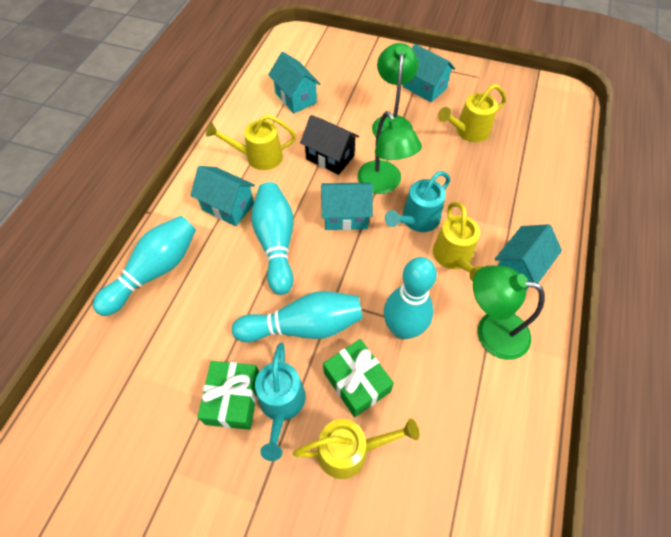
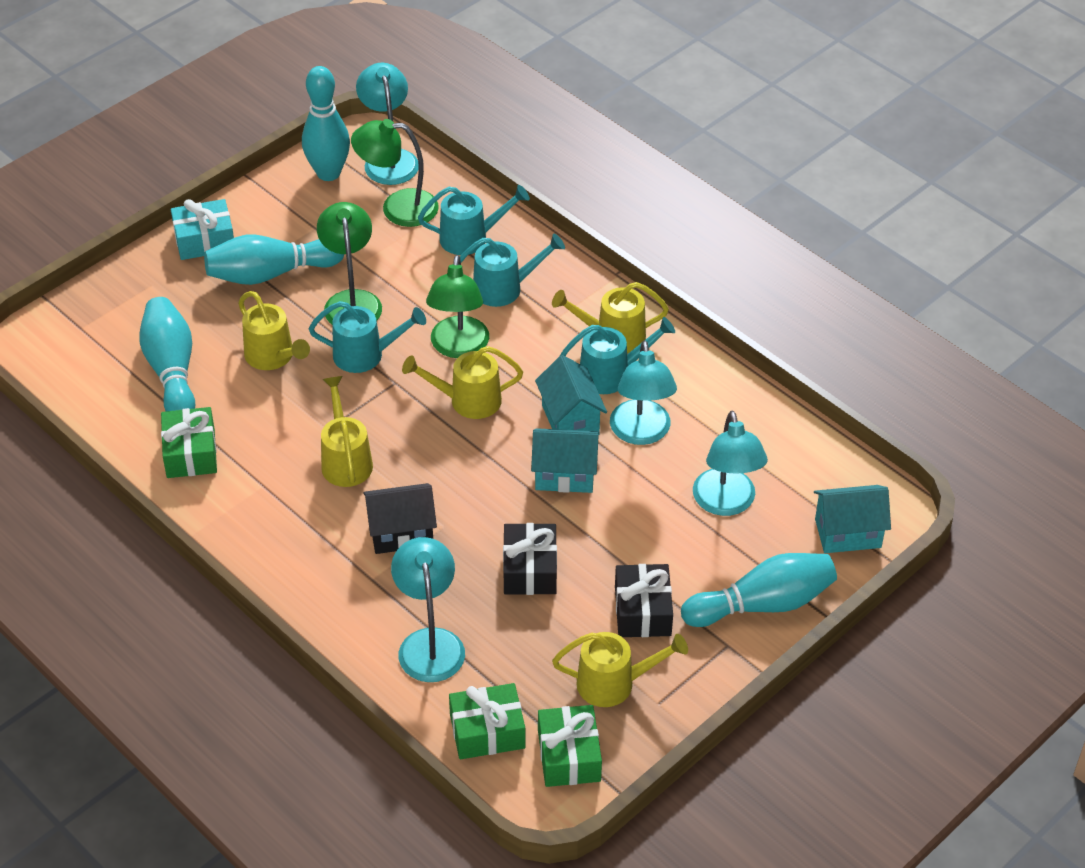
black gift: none = 0 -> [503,523,557,595] [615,564,673,637] = 2
green gift: [197,361,259,430] [323,339,394,417] = 2 -> [161,407,217,478] [449,683,525,759] [538,705,602,787] = 3
turquoise gift: none = 0 -> [171,199,234,260] = 1
turquoise house: [190,166,255,226] [268,52,321,113] [321,182,373,230] [403,44,455,102] [495,224,562,290] = 5 -> [531,428,599,493] [535,355,607,433] [814,485,891,553] = 3
turquoise lamp: none = 0 -> [356,63,419,185] [391,537,465,682] [610,340,677,445] [693,411,768,516] = 4
turquoise watering can: [255,343,306,461] [385,171,450,232] = 2 -> [309,301,426,373] [418,185,530,255] [460,233,565,307] [560,317,675,394] = 4
yellow watering can: [206,115,296,170] [293,418,420,479] [433,202,482,282] [438,84,506,142] = 4 -> [238,291,310,370] [321,376,373,487] [402,346,523,419] [552,282,669,353] [552,632,688,707] = 5

